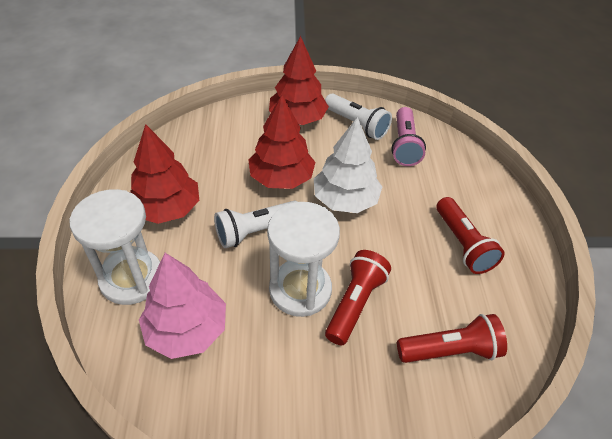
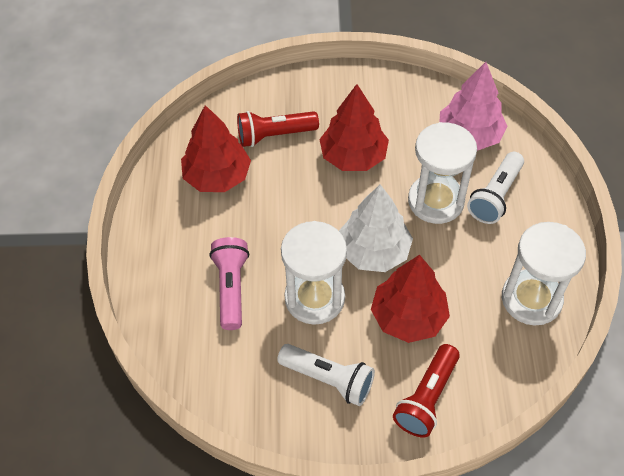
red flashlight: [325,250,391,346] [397,314,507,363] [436,197,504,274] = 3 -> [237,111,319,147] [393,344,460,437] = 2
white hourglass: [69,189,160,305] [267,202,340,317] = 2 -> [281,221,347,325] [408,122,477,224] [502,222,586,326] = 3

